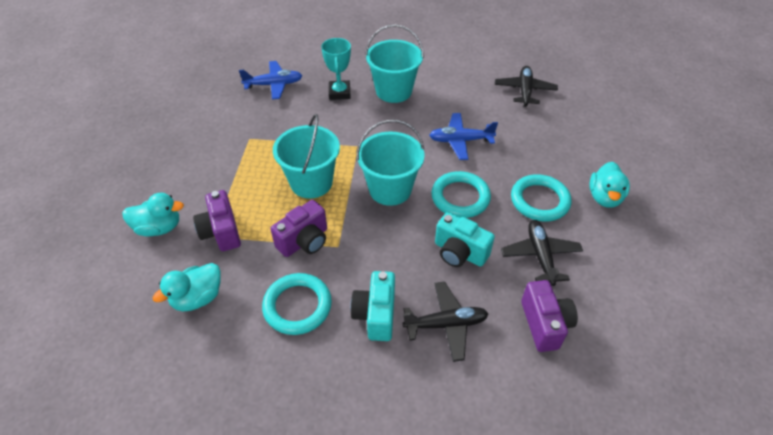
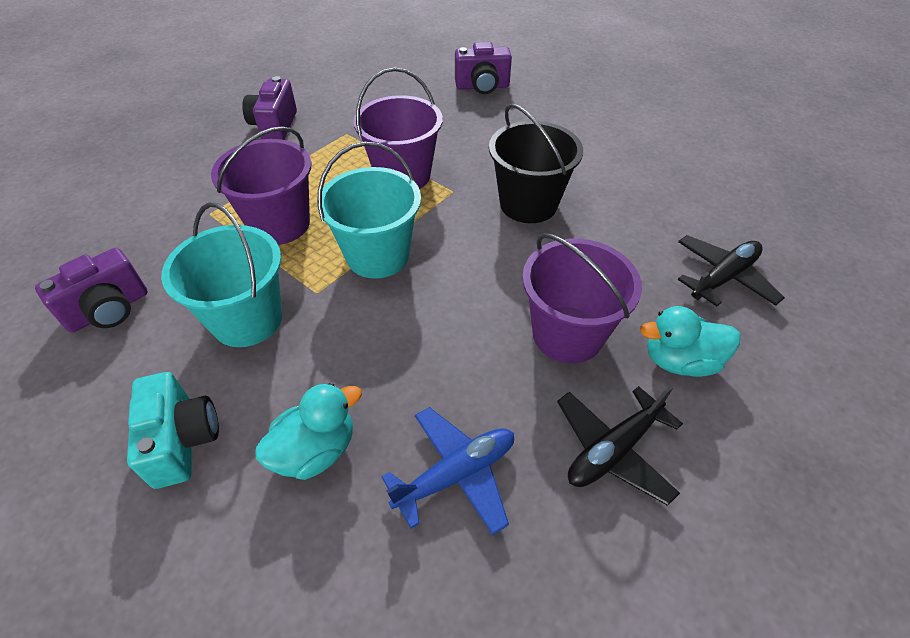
black bucket: none = 0 -> [489,104,583,223] = 1
black plane: [403,282,489,362] [495,66,558,107] [501,220,583,286] = 3 -> [557,385,683,506] [677,235,785,306] = 2
blue plane: [239,61,302,100] [429,113,498,160] = 2 -> [381,407,514,535] = 1
purple bucket: none = 0 -> [211,126,312,245] [354,68,443,189] [522,233,642,363] = 3
turquoise bucket: [273,114,340,199] [356,120,424,206] [365,24,424,103] = 3 -> [161,202,282,347] [317,142,421,279] = 2
turquoise camera: [350,271,395,341] [435,212,495,267] = 2 -> [127,372,219,489] = 1
turquoise duck: [122,193,184,236] [153,263,221,311] [589,162,630,207] = 3 -> [255,383,362,480] [640,306,740,377] = 2
turquoise ring: [262,273,332,335] [431,171,491,218] [511,174,571,222] = 3 -> none = 0
turquoise trophy: [321,38,351,100] = 1 -> none = 0

